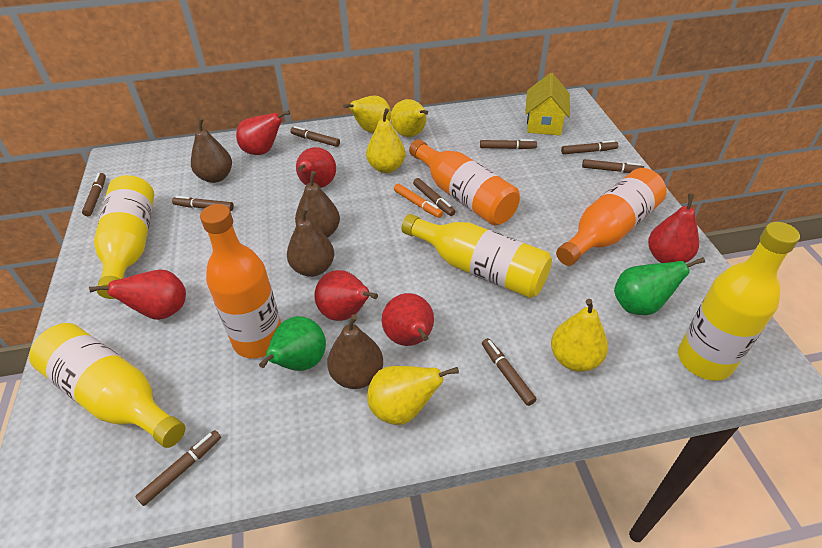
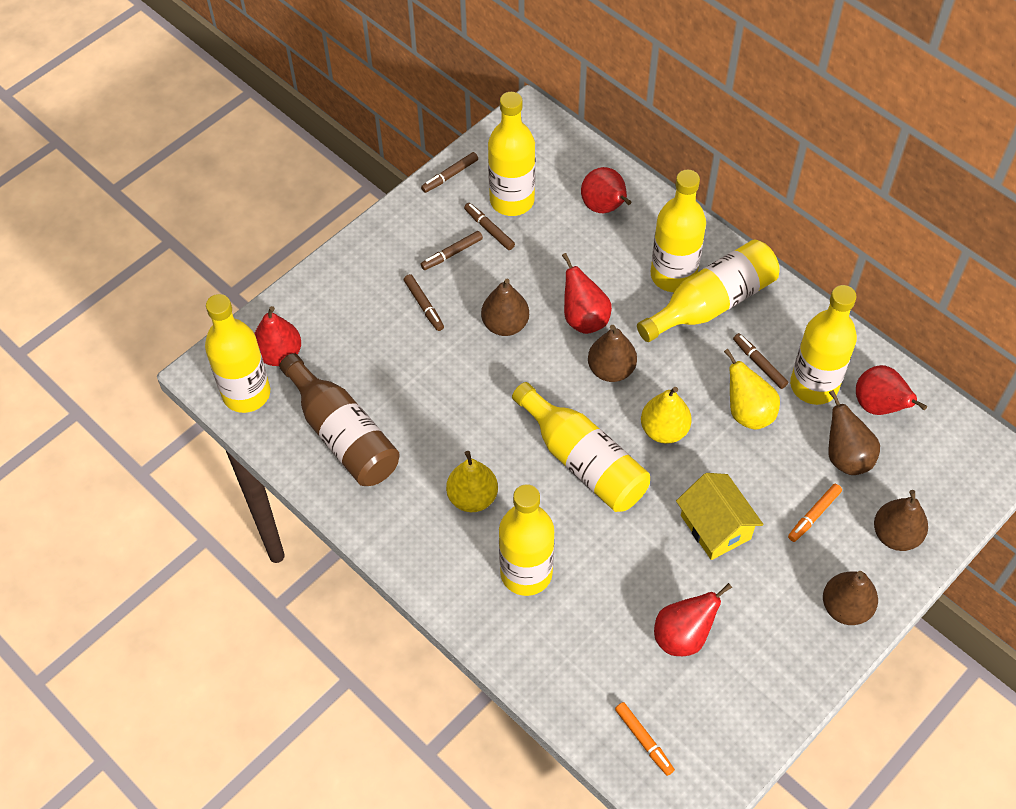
brown bottle: none = 0 -> [279,353,400,486] = 1
brown marker: [82,173,106,216] [135,430,221,506] [172,196,234,211] [290,126,340,147] [413,178,455,216] [480,139,537,149] [482,338,536,406] [561,140,618,154] [582,159,644,173] = 9 -> [404,274,444,331] [421,152,478,193] [421,231,483,270] [464,203,515,250] [733,333,788,389] = 5
brown pear: [191,118,232,183] [287,207,334,277] [295,171,340,238] [327,314,383,389] = 4 -> [481,279,529,336] [588,325,637,382] [823,571,878,625] [828,390,880,475] [874,490,928,551] = 5
green pear: [259,316,326,371] [614,257,705,315] = 2 -> none = 0
orange bottle: [200,204,281,358] [409,139,520,226] [556,168,667,266] = 3 -> none = 0
orange marker: [394,184,443,218] = 1 -> [615,702,675,776] [788,484,842,542] = 2
red pear: [89,269,186,320] [236,110,290,155] [296,147,336,188] [314,270,378,321] [382,293,434,346] [648,193,699,263] = 6 -> [254,306,301,366] [562,253,612,334] [581,167,631,213] [654,583,732,656] [856,365,927,415] = 5
yellow bottle: [29,323,186,448] [94,175,154,299] [401,214,552,298] [678,222,800,381] = 4 -> [205,294,270,413] [488,92,535,216] [499,484,554,596] [512,382,650,512] [637,240,779,342] [651,170,706,292] [790,285,857,405] = 7
yellow pear: [343,95,391,133] [366,108,405,173] [367,366,459,425] [391,99,428,137] [551,299,608,372] = 5 -> [446,451,498,512] [641,387,692,444] [724,349,780,430] = 3

